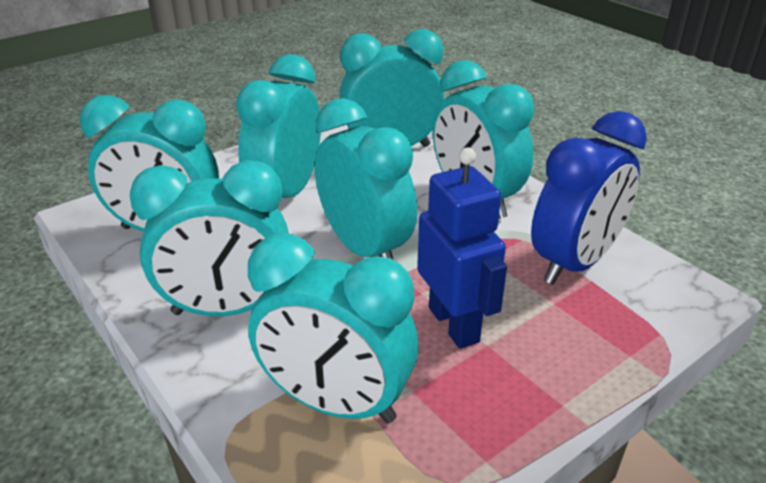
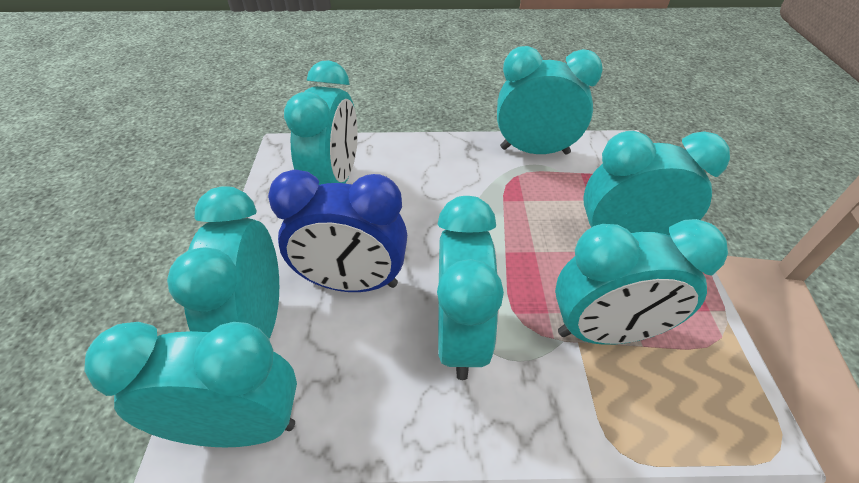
blue robot: [417,147,507,349] = 1 -> none = 0

